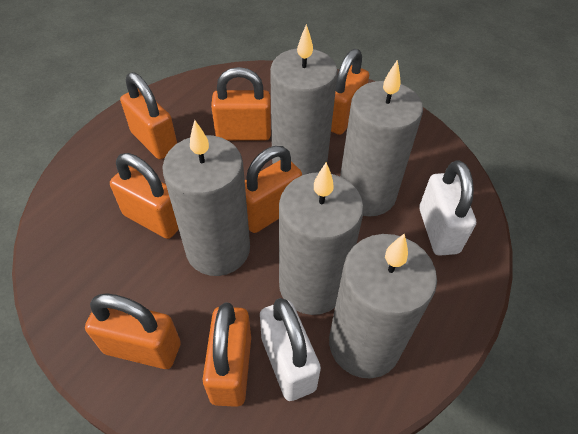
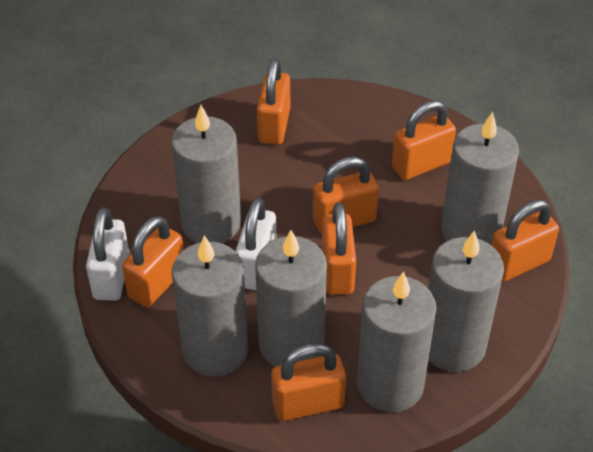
grey candle: [162,120,250,276] [270,24,338,175] [279,162,364,315] [329,234,437,379] [340,60,423,216] = 5 -> [171,105,241,243] [172,235,248,377] [255,230,327,367] [357,271,437,412] [428,230,504,372] [441,112,519,245] = 6

